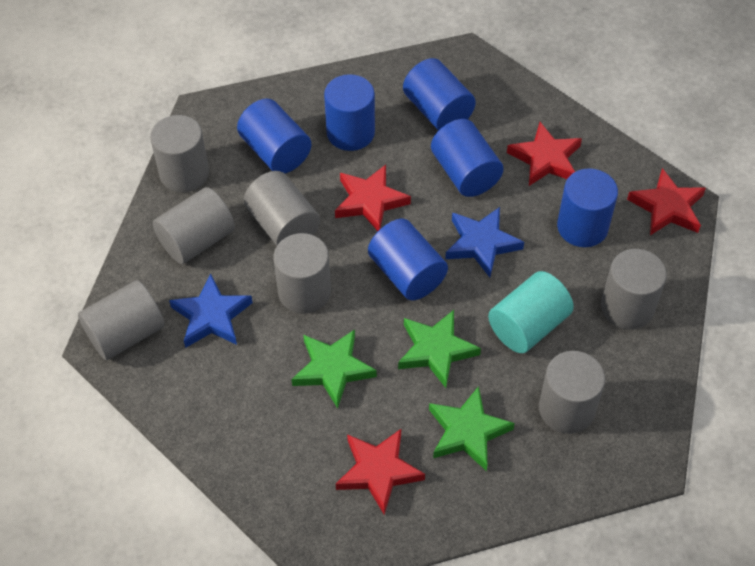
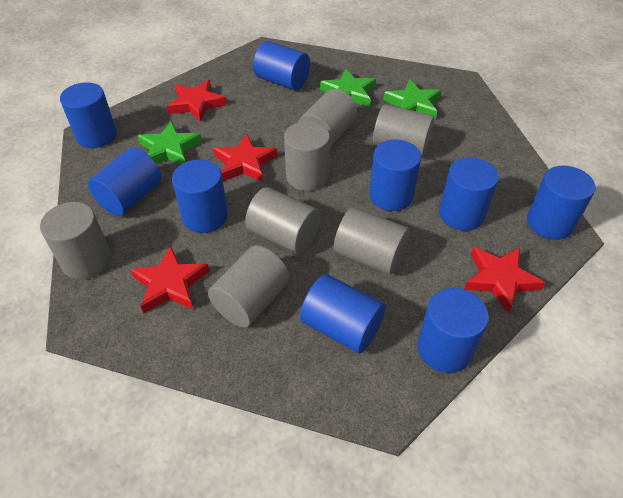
blue cylinder: [237,98,311,173] [324,74,375,151] [368,219,448,301] [403,58,476,131] [431,119,504,197] [557,168,618,247] = 6 -> [60,82,117,148] [88,147,162,216] [172,160,228,233] [253,41,310,90] [300,274,386,353] [369,140,421,211] [417,288,489,373] [439,157,499,231] [527,166,595,240] = 9
blue star: [169,274,253,348] [445,207,524,277] = 2 -> none = 0
turquoise cylinder: [488,271,574,353] = 1 -> none = 0

